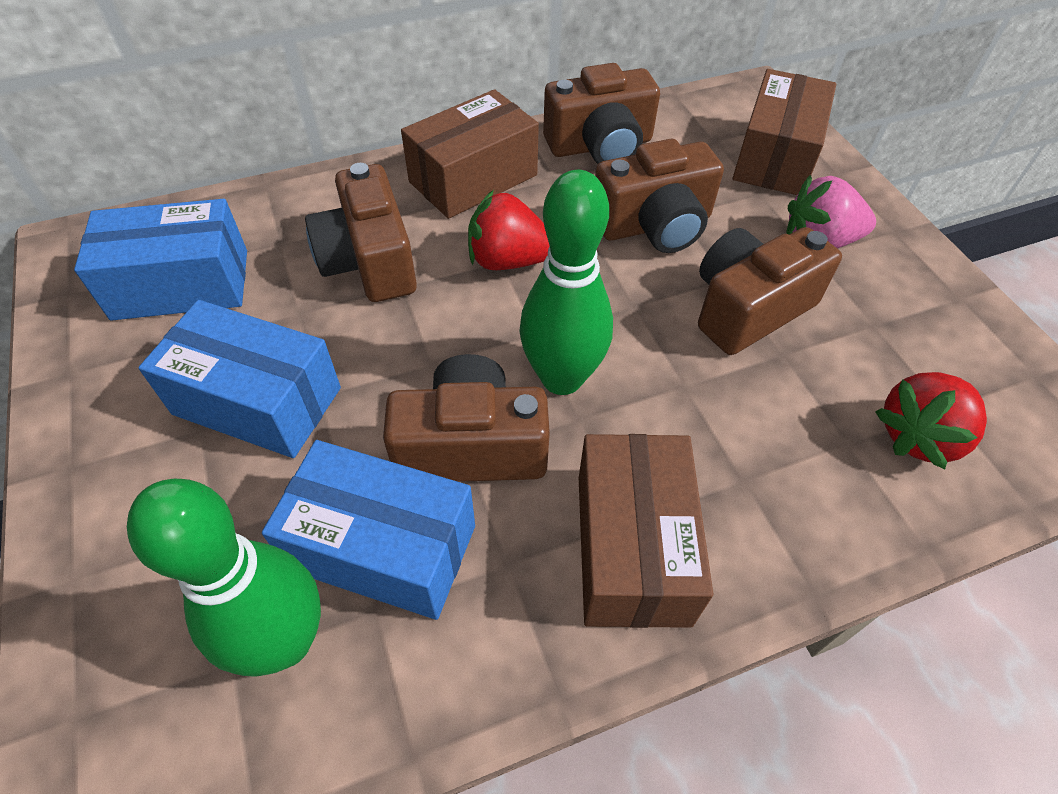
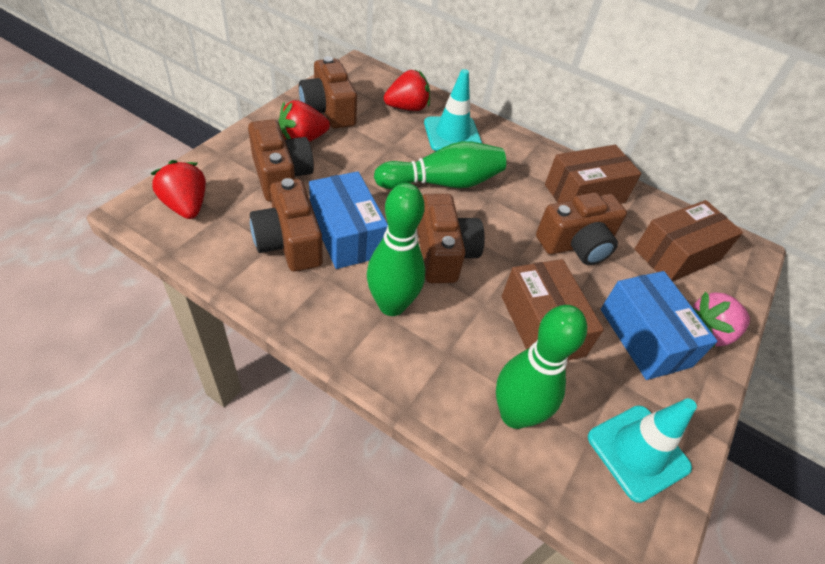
blue box: [74,199,247,321] [138,300,341,458] [262,440,475,620] = 3 -> [309,171,388,269] [601,271,718,380] = 2
green bowling pin: [127,479,321,677] [519,170,613,395] = 2 -> [367,183,425,316] [374,141,506,189] [496,305,587,429] = 3
red strawberry: [468,190,550,270] [875,372,987,469] = 2 -> [150,160,206,219] [279,100,330,142] [384,70,430,111] = 3
turquoise traffic cone: none = 0 -> [424,69,482,151] [588,398,697,503] = 2

